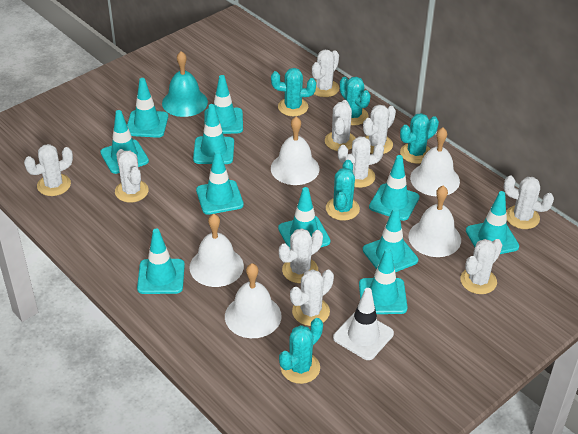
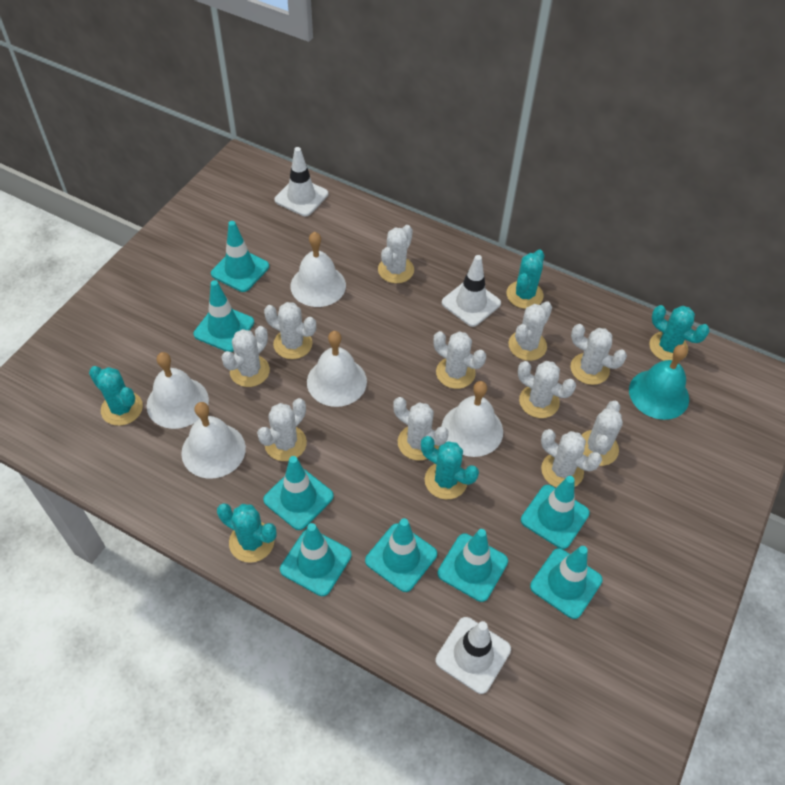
turquoise traffic cone: [100,110,149,174] [127,78,168,138] [137,229,185,294] [193,104,234,164] [196,150,244,215] [204,75,243,134] [278,187,331,247] [359,248,407,314] [363,207,418,272] [369,155,419,221] [466,191,519,254] = 11 -> [194,280,254,352] [211,221,269,292] [263,456,334,530] [280,523,352,596] [365,518,437,592] [437,529,508,602] [521,476,590,549] [530,546,603,619] = 8
white cactus: [24,144,73,196] [115,149,149,203] [279,229,323,283] [290,269,334,326] [312,50,339,97] [325,100,356,151] [338,136,384,188] [363,105,396,154] [460,239,502,294] [504,176,554,229] = 10 -> [221,326,270,387] [257,398,307,461] [264,302,316,359] [378,225,414,283] [393,397,449,461] [434,331,486,389] [508,301,552,361] [518,361,576,418] [541,429,602,487] [571,324,627,385] [582,401,623,466] = 11
white traffic cone: [333,288,394,360] = 1 -> [274,147,328,216] [435,617,511,694] [442,255,501,327] = 3

